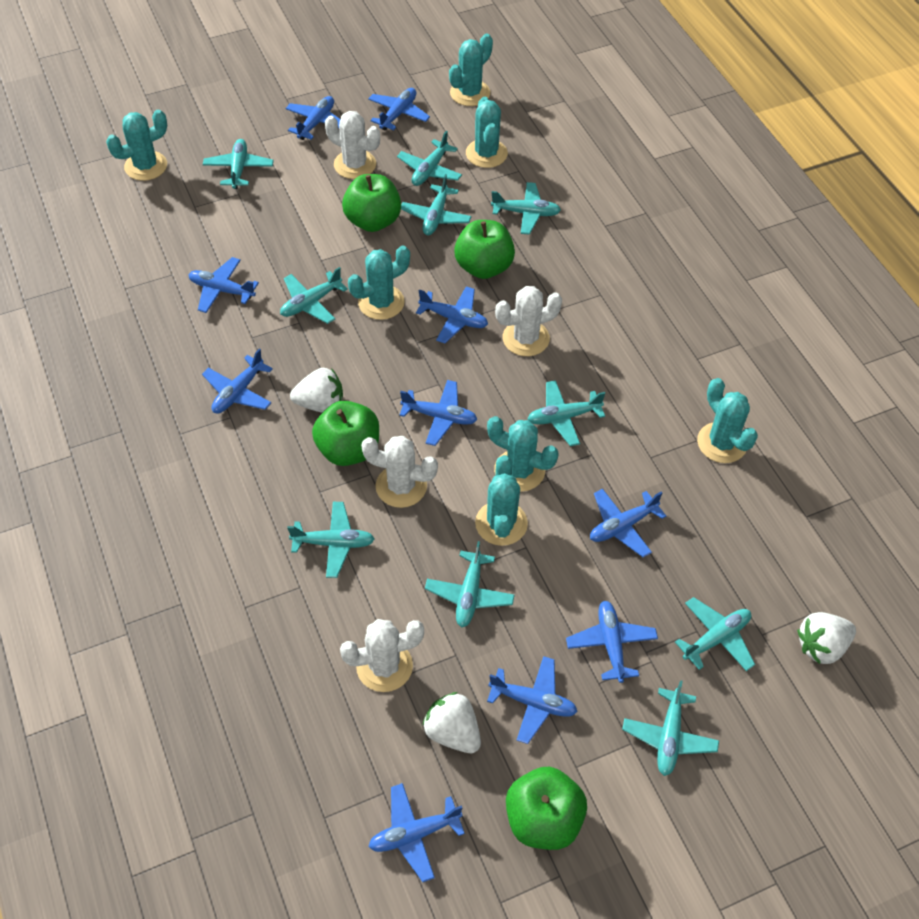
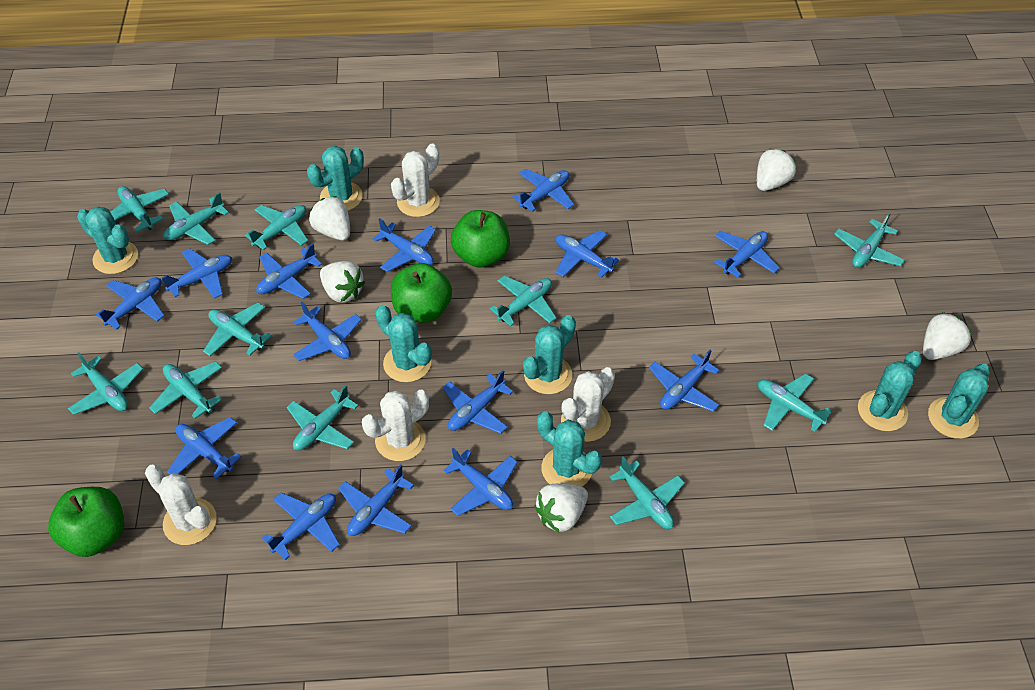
blue plane: [188,257,259,313] [202,349,273,414] [285,96,341,140] [368,88,430,130] [368,783,465,882] [399,380,477,446] [416,286,488,343] [487,656,578,744] [566,601,658,683] [590,489,666,557] = 10 -> [96,277,165,330] [162,248,232,299] [167,417,242,479] [256,243,322,299] [262,493,340,560] [293,302,362,361] [338,464,414,536] [373,218,436,272] [443,370,513,434] [444,448,517,516] [513,169,574,212] [555,230,619,278] [649,350,719,412] [714,231,780,278] = 14
green apple: [312,401,379,466] [342,174,401,232] [454,220,515,279] [506,766,587,850] = 4 -> [48,487,124,557] [391,263,452,323] [451,210,510,268] = 3
turquoise plane: [203,139,274,189] [280,267,348,324] [287,502,375,578] [397,131,462,186] [401,174,472,235] [425,541,515,627] [491,182,561,235] [528,380,605,446] [622,680,719,776] [675,597,755,671] = 10 -> [68,352,143,415] [111,186,169,232] [149,362,222,419] [163,192,229,245] [203,303,272,356] [245,205,308,250] [287,385,358,451] [490,276,556,326] [610,456,685,529] [758,373,832,432] [834,212,905,268] = 11
white strawberry: [290,368,343,413] [422,692,481,753] [797,612,856,664] = 3 -> [309,196,350,240] [320,261,365,303] [534,484,588,533] [757,148,796,191] [923,312,972,360] = 5

